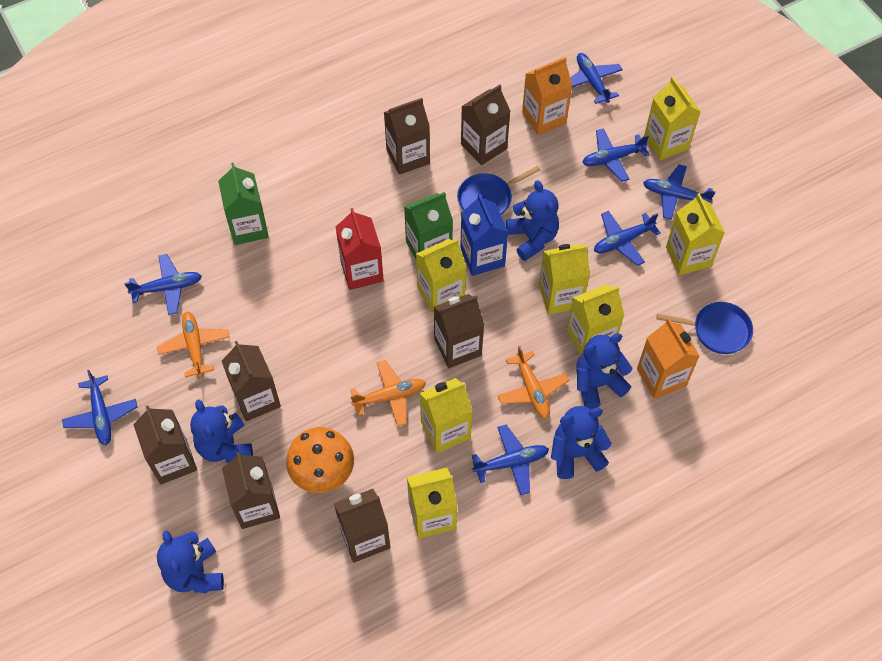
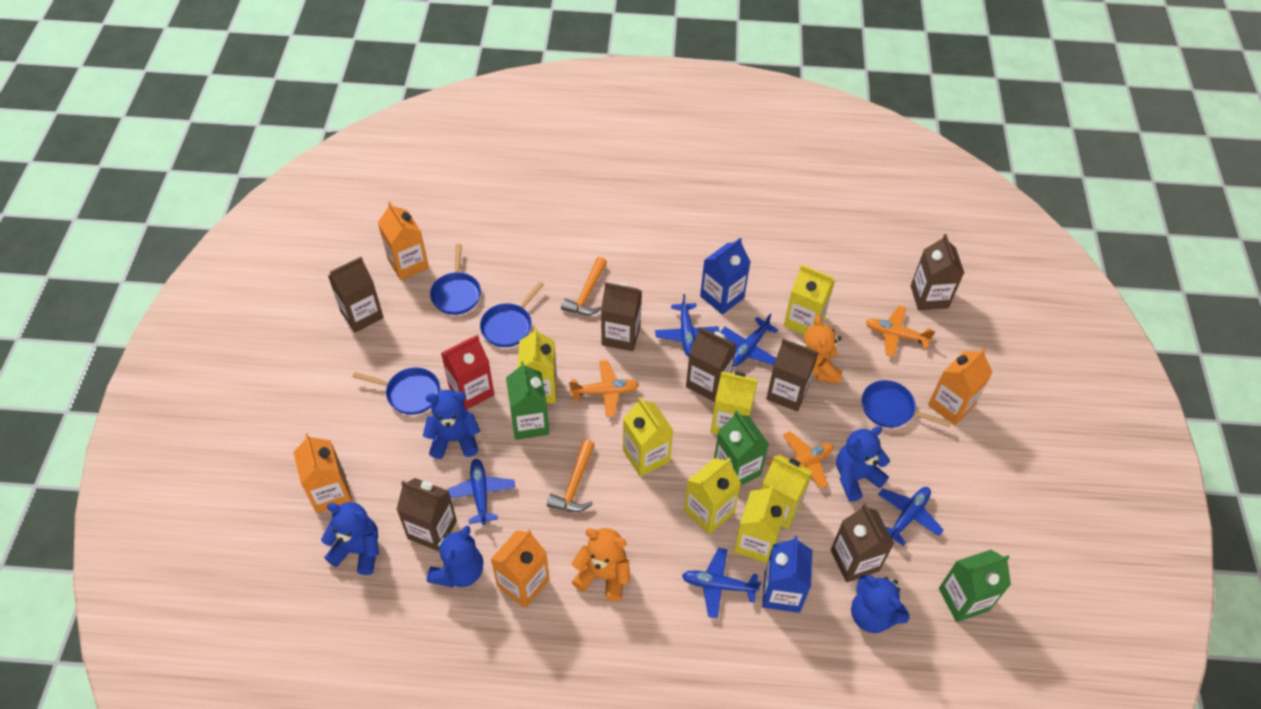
blue carton: [460,194,508,276] = 1 -> [700,238,751,315] [762,536,812,613] = 2
blue pan: [457,166,540,215] [656,302,753,354] = 2 -> [352,368,440,415] [430,244,481,315] [480,282,544,347] [862,380,951,428] = 4
blue plane: [62,370,138,445] [124,254,202,315] [471,425,549,495] [570,53,623,104] [582,128,650,182] [594,211,661,266] [643,164,715,220] = 7 -> [447,459,515,525] [655,294,719,357] [682,548,761,619] [720,313,778,367] [878,487,943,546] = 5
green carton: [218,163,269,245] [404,192,453,259] = 2 -> [506,361,549,440] [714,411,769,486] [939,550,1011,622] = 3
orange carton: [522,57,572,135] [637,318,700,399] = 2 -> [293,434,352,513] [378,201,429,280] [491,530,550,608] [928,348,993,425] = 4
orange hammer: none = 0 -> [547,440,595,512] [561,257,607,315] = 2
orange mushroom: [286,427,354,493] = 1 -> none = 0
orange teddy bear: none = 0 -> [571,528,630,601] [802,315,842,384] = 2

